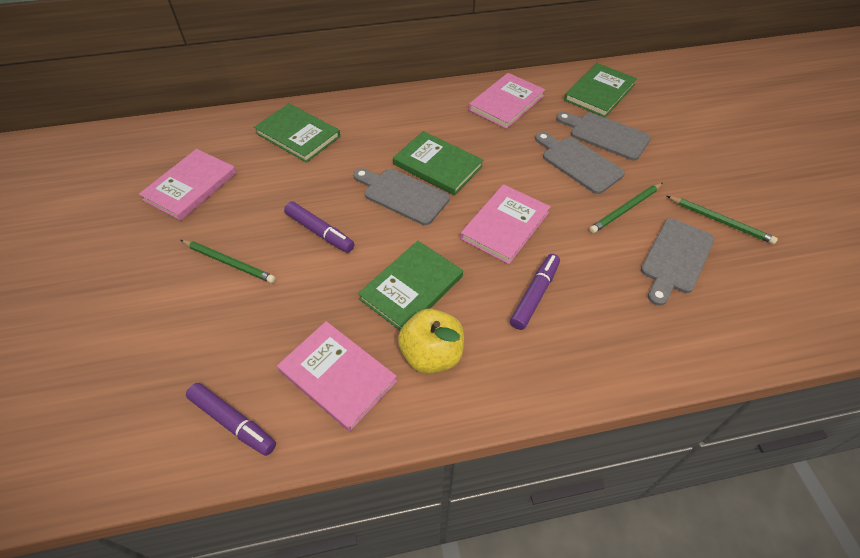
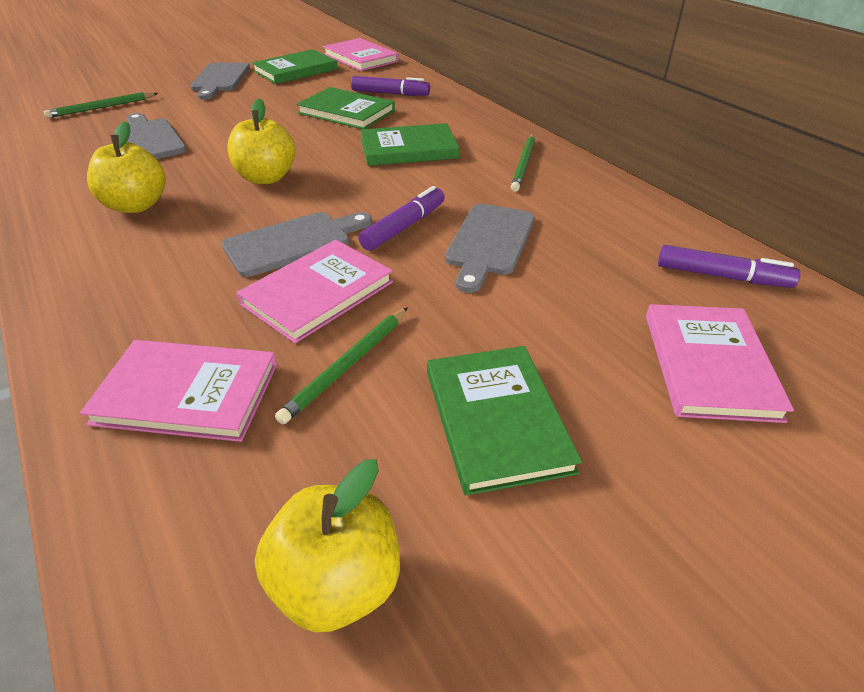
yellow apple: [398,309,464,374] = 1 -> [87,121,166,213] [227,99,295,184] [255,459,400,633] = 3

